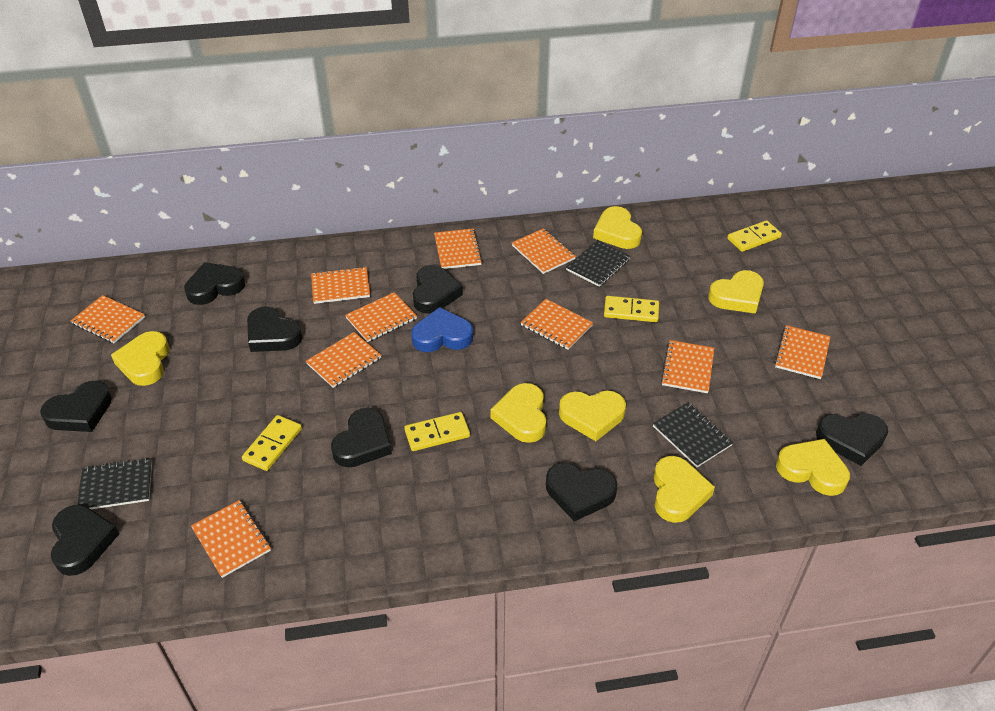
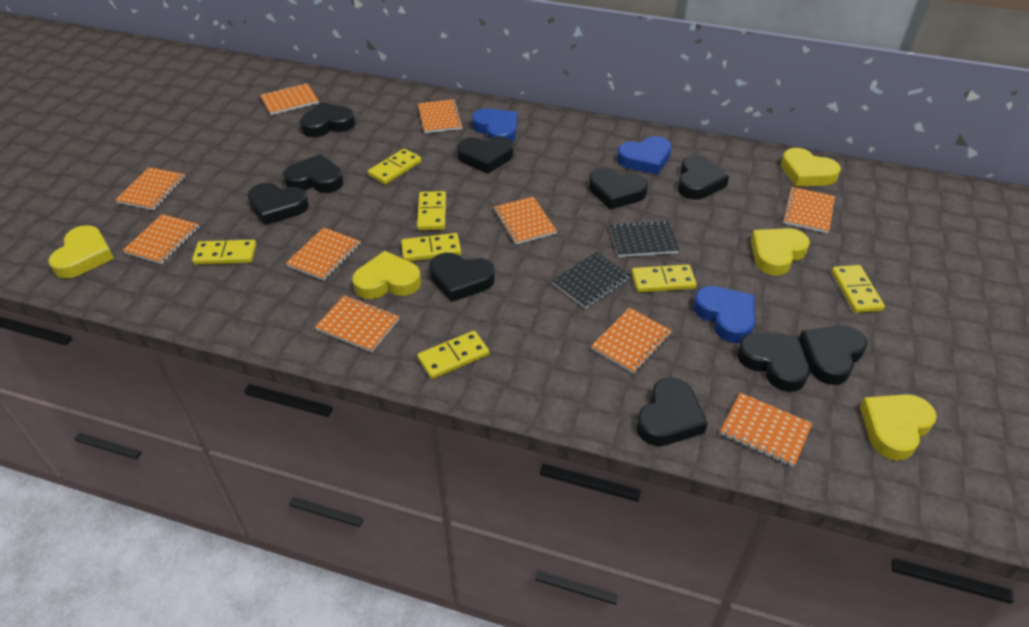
black heart: [40,381,112,432] [51,505,119,576] [184,262,245,305] [247,307,302,352] [331,408,392,468] [413,265,463,314] [546,463,617,521] [816,413,888,466] = 8 -> [248,183,309,225] [283,154,343,193] [300,102,355,137] [429,253,495,302] [457,136,513,174] [589,168,648,209] [636,377,708,446] [678,155,729,199] [737,333,810,392] [799,325,867,385] = 10
black notebook: [77,458,152,509] [566,240,631,287] [653,403,733,467] = 3 -> [552,252,631,308] [610,220,679,257] = 2
blue heart: [411,307,473,352] = 1 -> [472,108,517,142] [617,136,672,175] [693,286,755,343] = 3
yellow domino: [242,415,302,471] [404,412,470,451] [604,296,659,322] [727,220,782,252] = 4 -> [192,240,257,265] [368,148,422,185] [401,233,461,262] [417,191,446,230] [417,331,489,379] [632,264,697,292] [831,265,885,313] = 7
yellow heart: [111,331,169,386] [490,383,546,443] [559,390,626,441] [593,206,642,249] [654,456,715,523] [708,270,764,314] [776,439,850,496] = 7 -> [48,225,114,278] [352,251,421,299] [751,228,810,276] [781,148,841,187] [860,394,937,461] = 5

